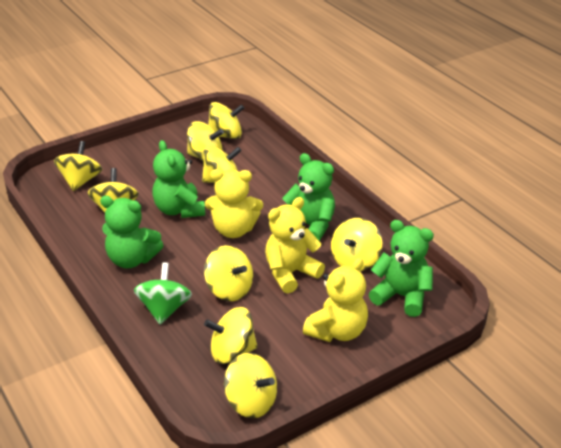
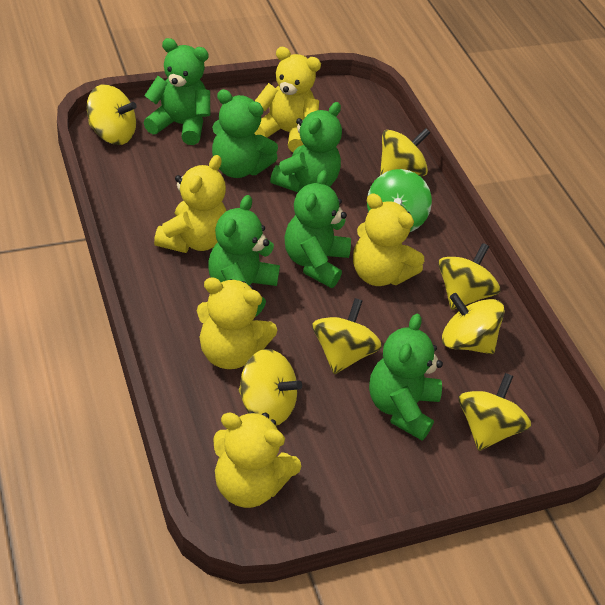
green teddy bear: [100,196,164,268] [152,140,205,218] [282,153,335,241] [369,220,434,317] = 4 -> [143,38,210,145] [208,195,280,317] [212,89,278,178] [270,102,342,192] [285,170,351,288] [369,314,443,440] = 6
yellow spinning top: [54,141,102,191] [87,168,139,213] [187,121,224,161] [202,146,242,183] [204,245,253,301] [204,307,258,364] [208,102,244,139] [224,353,277,418] [331,218,382,271] = 9 -> [87,84,137,145] [239,349,302,426] [312,298,382,374] [380,128,430,176] [438,243,500,310] [442,293,505,354] [459,373,531,451] = 7
yellow teddy bear: [205,169,263,238] [265,197,325,293] [303,257,368,342] = 3 -> [154,155,226,253] [197,277,277,369] [213,411,301,508] [255,47,321,152] [353,193,424,286] = 5

